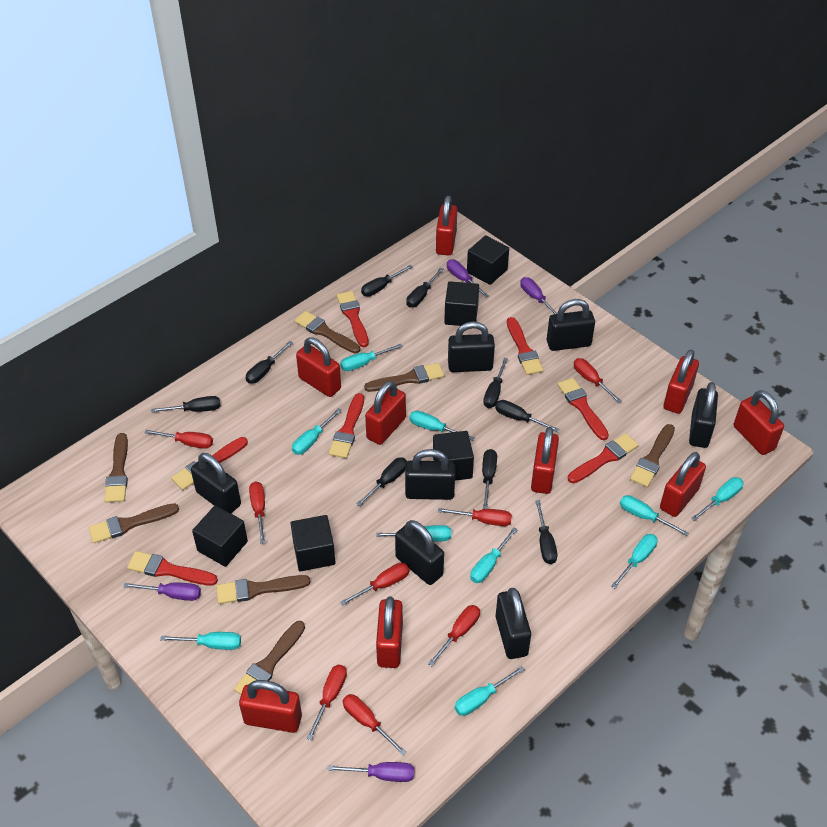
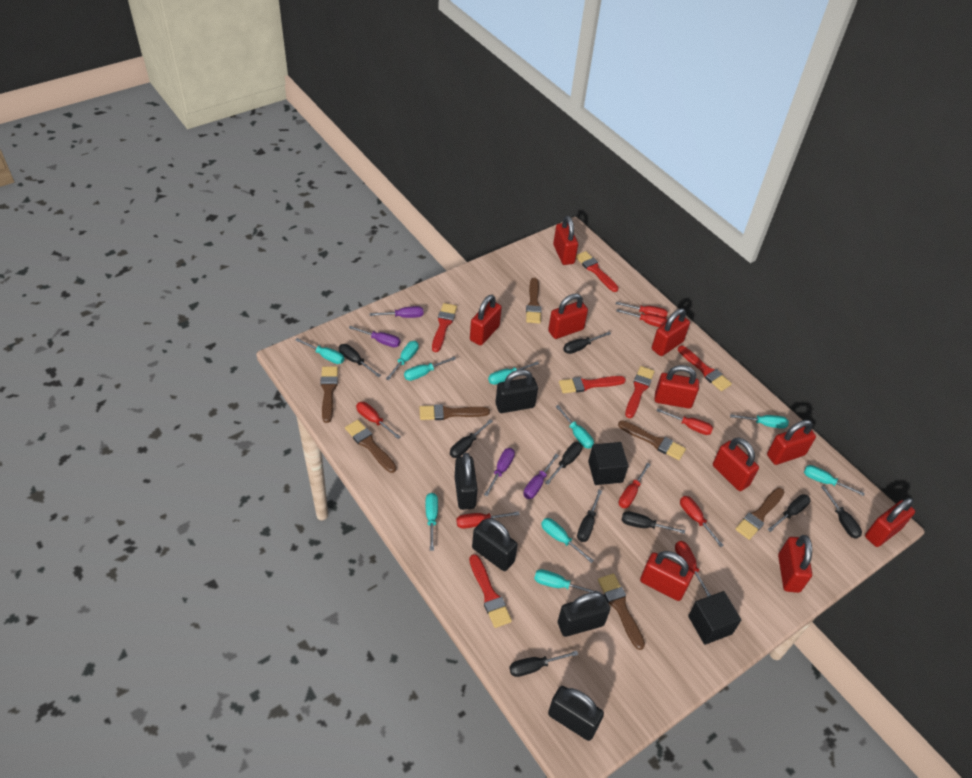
black cube: [192,505,248,567] [290,515,336,571] [433,431,474,481] [444,281,479,326] [467,235,509,285] = 5 -> [588,442,628,485] [688,591,741,645] = 2
black padlock: [191,453,241,513] [395,520,444,585] [405,449,455,500] [448,321,495,372] [496,588,531,659] [547,299,595,351] [689,382,718,448] = 7 -> [455,453,478,510] [472,518,518,571] [495,369,538,413] [548,686,604,741] [558,592,610,637] = 5
red brush: [127,551,218,586] [171,437,248,490] [329,393,364,458] [337,291,369,347] [507,317,543,375] [557,378,609,440] [568,433,639,483] = 7 -> [432,303,457,352] [469,554,512,628] [559,376,626,393] [576,251,619,292] [625,366,655,418] [678,345,732,391] = 6
red padlock: [239,680,302,733] [296,337,341,397] [365,381,406,445] [376,597,403,668] [436,196,457,255] [531,427,559,494] [660,452,706,517] [664,350,699,414] [734,390,784,455] = 9 -> [470,295,502,345] [548,293,588,339] [553,216,578,265] [640,551,693,601] [652,308,690,356] [655,365,699,409] [713,437,759,491] [767,420,816,465] [778,535,812,593] [865,498,915,547] = 10

